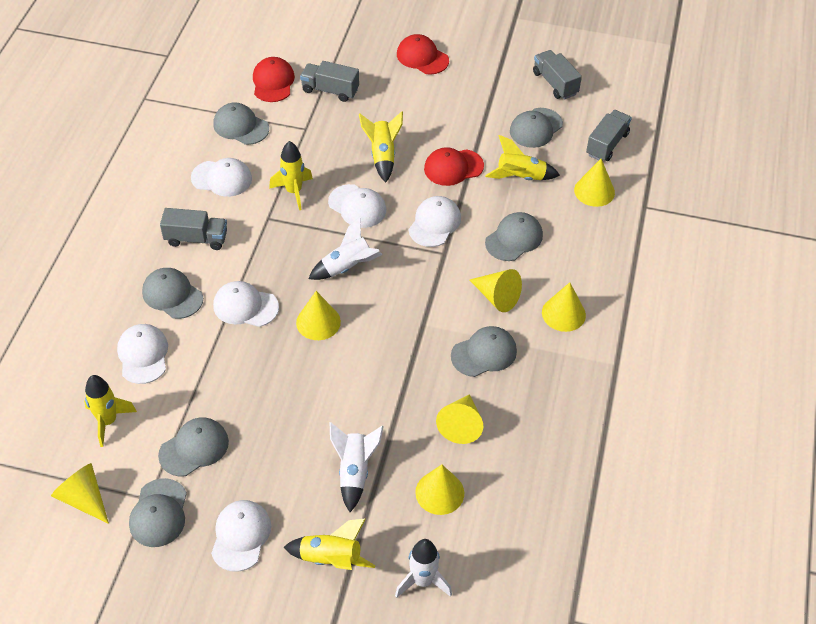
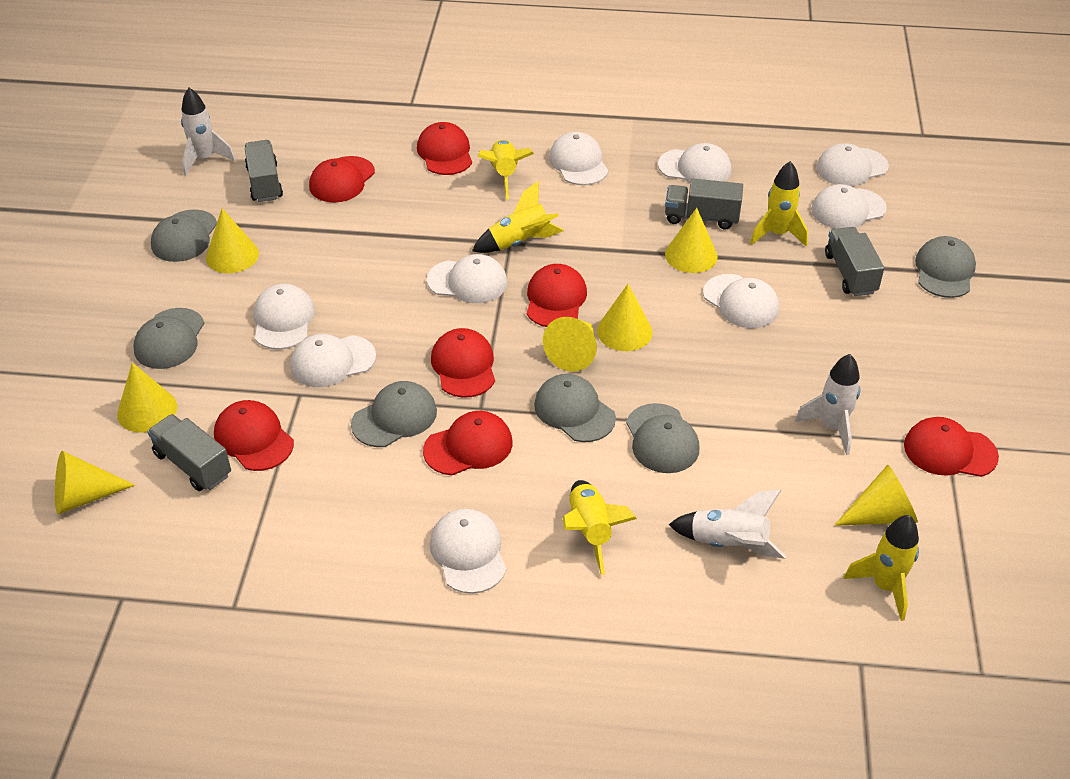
grey cap: [129,478,187,547] [142,268,203,319] [158,418,229,477] [213,102,269,145] [451,326,517,377] [485,212,543,261] [510,108,563,148] = 7 -> [134,308,204,369] [151,209,217,262] [351,381,437,447] [534,374,616,442] [626,403,699,473] [915,236,976,298] = 6
red cap: [253,57,295,102] [397,34,449,75] [424,147,484,186] = 3 -> [214,400,294,471] [309,156,375,203] [417,122,472,175] [423,411,513,475] [431,328,495,398] [527,264,587,327] [904,417,999,477] = 7
white cap: [117,324,168,384] [191,158,252,197] [211,500,271,572] [213,281,279,327] [328,184,386,228] [408,196,461,247] = 6 -> [253,284,315,350] [291,334,376,387] [427,254,507,303] [430,509,506,594] [549,132,608,185] [658,143,731,183] [703,274,779,328] [811,184,887,229] [816,143,889,186] = 9

